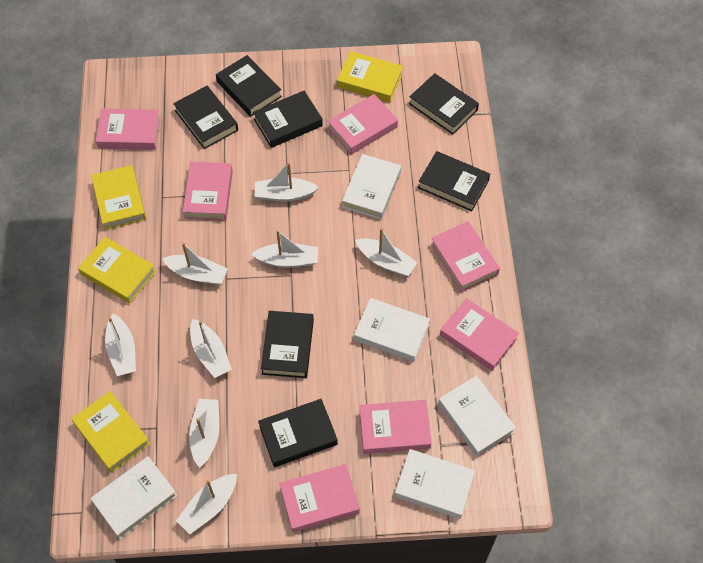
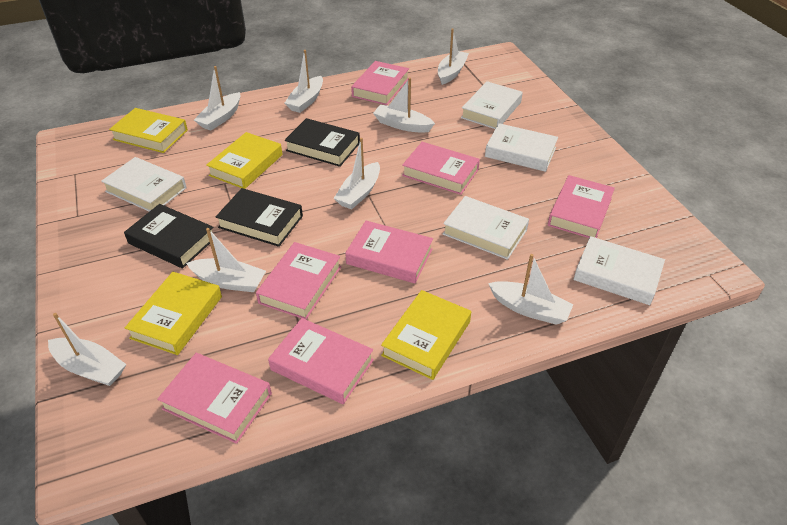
black book: [173,86,238,149] [216,55,282,117] [253,91,323,148] [258,399,338,467] [261,311,314,378] [409,73,479,135] [418,151,490,211] = 7 -> [124,204,213,268] [216,188,303,247] [284,118,360,167] = 3

